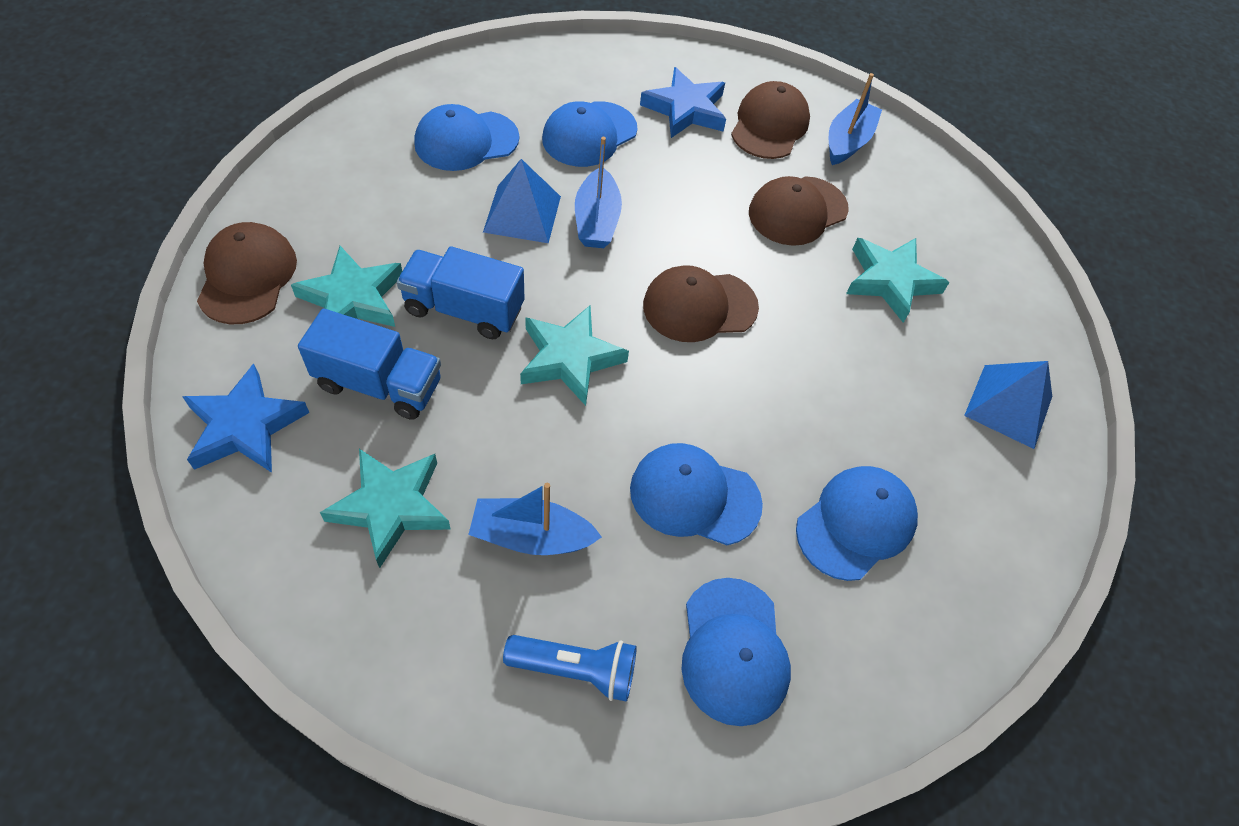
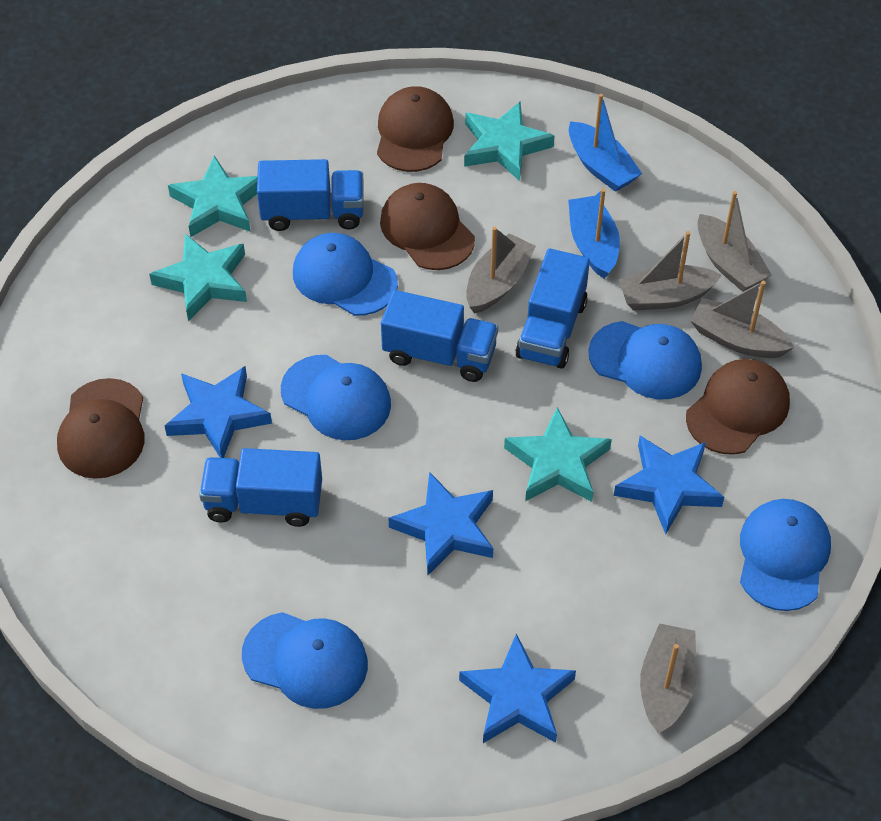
blue boat: [468,483,602,555] [575,137,622,248] [829,73,882,165] = 3 -> [568,189,620,279] [569,94,642,192] = 2
blue flashlight: [503,635,637,702] = 1 -> none = 0
blue pyramid: [483,159,561,243] [964,361,1052,449] = 2 -> none = 0
blue star: [182,364,309,473] [640,67,726,138] = 2 -> [165,366,272,458] [388,472,493,575] [459,633,576,743] [614,436,724,534] = 4
blue truck: [298,309,441,420] [397,246,524,339] = 2 -> [199,448,322,527] [257,159,364,231] [381,290,498,382] [515,248,590,369] = 4
grey boat: none = 0 -> [466,227,536,314] [619,231,722,311] [640,623,697,734] [690,281,794,358] [697,191,772,292] = 5

